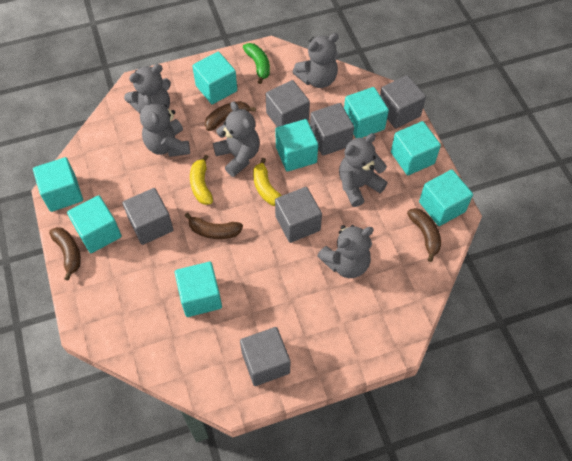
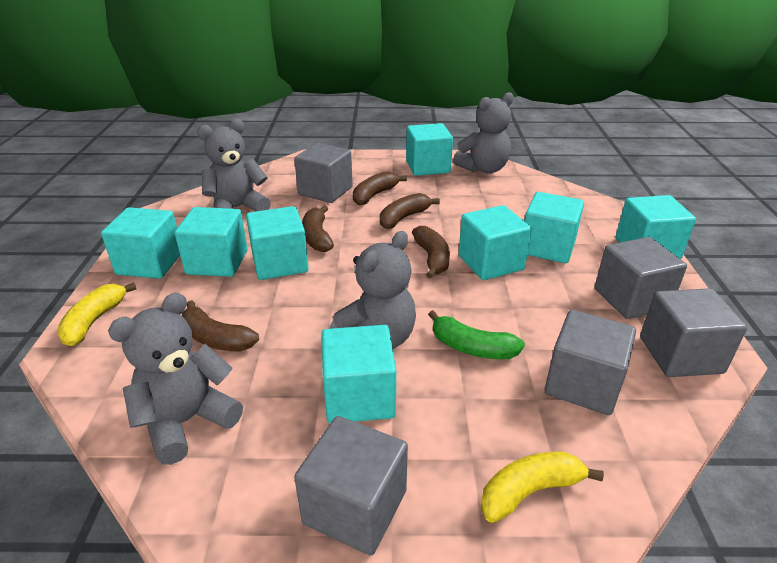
brown banana: [49,227,81,281] [185,213,243,239] [205,101,256,131] [407,208,441,262] = 4 -> [182,301,259,352] [302,205,334,252] [353,171,407,205] [380,193,440,229] [412,226,450,279] = 5
grey cube: [122,188,173,245] [240,327,290,386] [266,80,310,127] [275,187,322,243] [310,103,354,156] [380,75,426,128] = 6 -> [294,143,353,203] [294,416,408,555] [545,309,636,415] [595,237,687,319] [640,288,747,377] = 5
grey teddy bear: [124,64,171,114] [140,95,190,157] [213,101,260,177] [293,33,339,88] [317,225,374,278] [339,133,388,207] = 6 -> [108,293,243,465] [197,119,271,211] [329,231,416,349] [453,92,514,174] = 4

